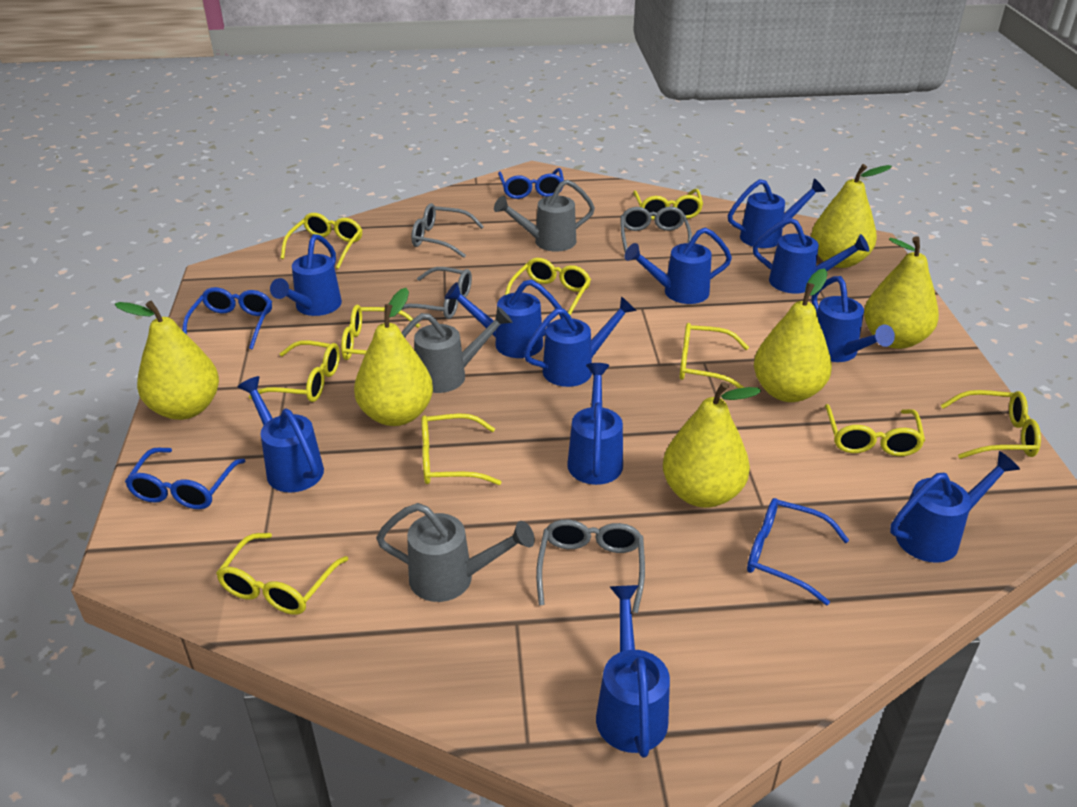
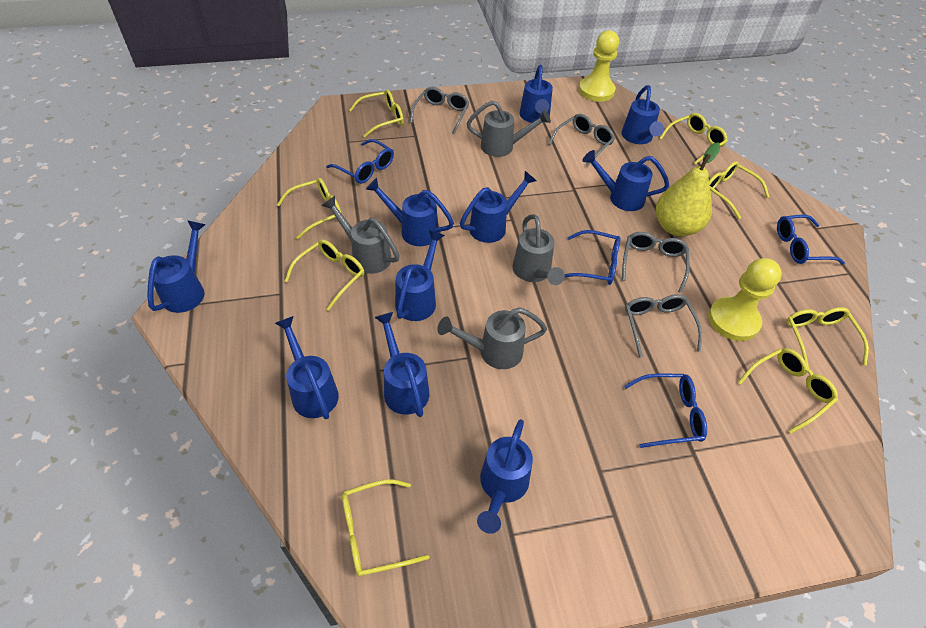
blue watering can: [238,376,324,492] [270,234,342,316] [445,279,564,358] [524,296,637,387] [567,363,623,485] [596,585,670,758] [624,228,732,304] [728,178,825,248] [753,218,869,294] [811,276,895,362] [890,451,1020,563] = 11 -> [147,220,206,313] [275,316,339,419] [366,178,454,246] [374,312,429,417] [395,230,445,321] [460,171,537,243] [477,419,533,534] [519,65,553,123] [583,150,669,211] [621,85,664,144] = 10
grey watering can: [376,503,535,602] [401,307,512,393] [494,179,595,252] = 3 -> [322,196,400,274] [437,307,547,369] [467,101,551,157] [513,214,565,285] = 4
yellow glasses: [216,533,348,615] [249,340,340,402] [280,213,362,269] [341,305,420,360] [421,414,501,485] [505,258,591,315] [633,189,703,220] [679,323,749,388] [824,404,925,456] [941,390,1041,459] = 10 -> [277,178,342,239] [285,239,364,311] [342,479,429,577] [349,89,404,138] [659,113,728,164] [709,161,770,219] [738,348,838,434] [786,307,869,369] = 8
yellow pawn: none = 0 -> [579,30,619,102] [708,258,782,341] = 2
yellow pear: [115,301,219,420] [354,288,433,426] [663,382,761,508] [754,269,832,402] [811,164,892,268] [864,236,939,349] = 6 -> [656,142,720,236] = 1

